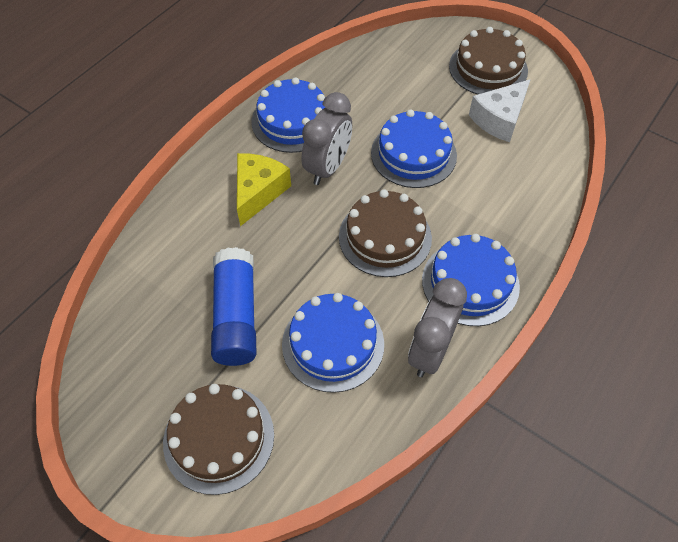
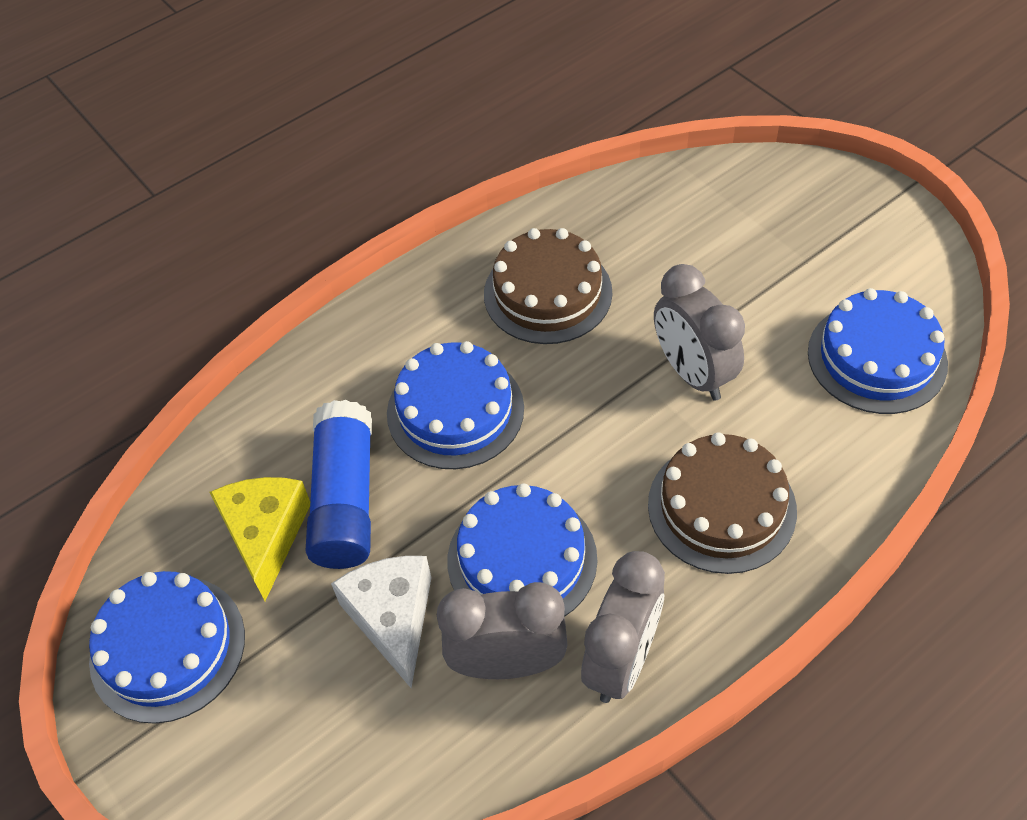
brown cake: [163,384,274,495] [339,189,432,277] [449,27,528,95] = 3 -> [484,228,612,344] [648,432,797,574] = 2
grey clock: [301,92,352,185] [408,278,467,377] = 2 -> [437,582,568,679] [581,551,665,703] [654,264,745,401] = 3

